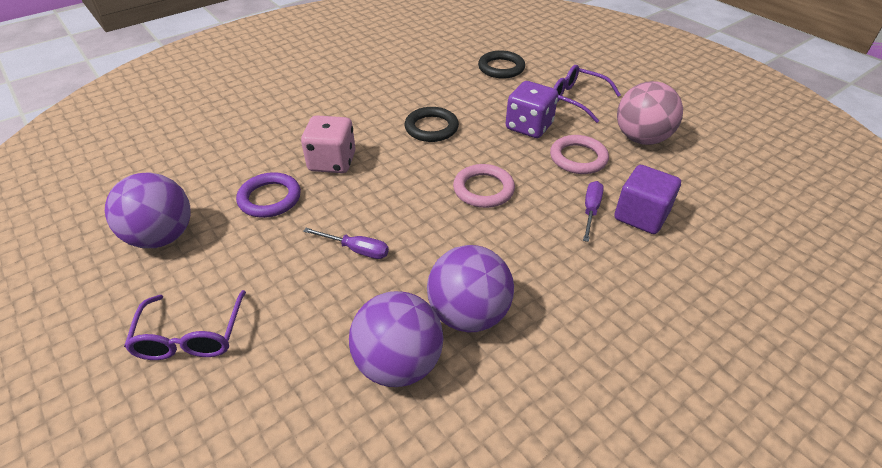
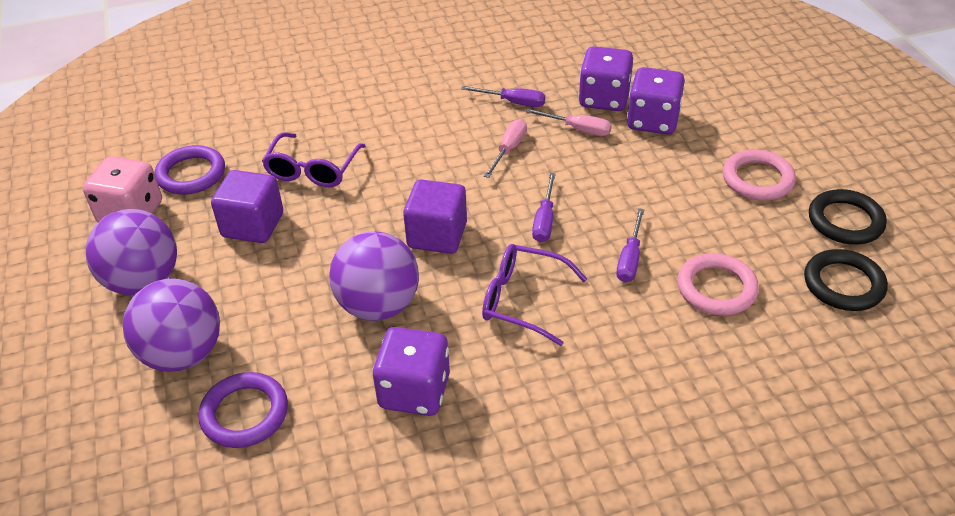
pink ball: [617,81,683,145] = 1 -> none = 0
pink screwdriver: none = 0 -> [484,119,527,178] [525,108,612,136] = 2
purple cube: [614,165,681,234] = 1 -> [211,170,283,243] [403,179,467,254] = 2
purple dice: [506,81,558,138] = 1 -> [372,327,450,416] [578,46,633,111] [627,67,685,135] = 3
purple ring: [236,172,301,218] = 1 -> [155,145,225,195] [198,372,288,448] = 2
purple screwdriver: [303,228,389,259] [583,181,604,242] = 2 -> [461,86,545,107] [532,173,556,243] [616,208,644,283] = 3

